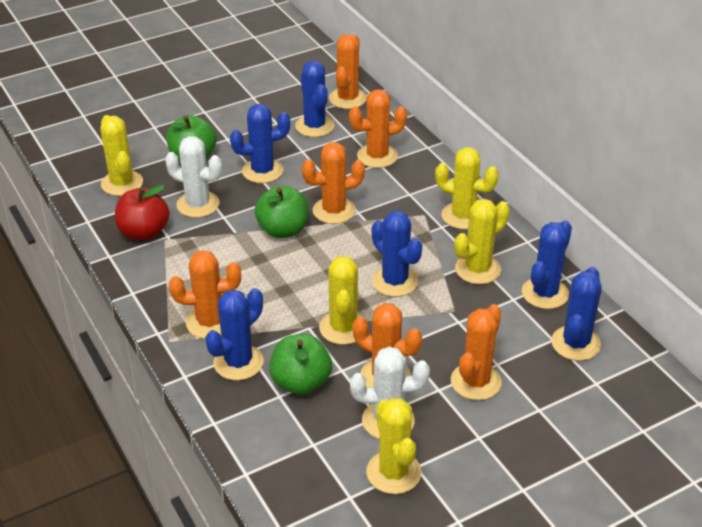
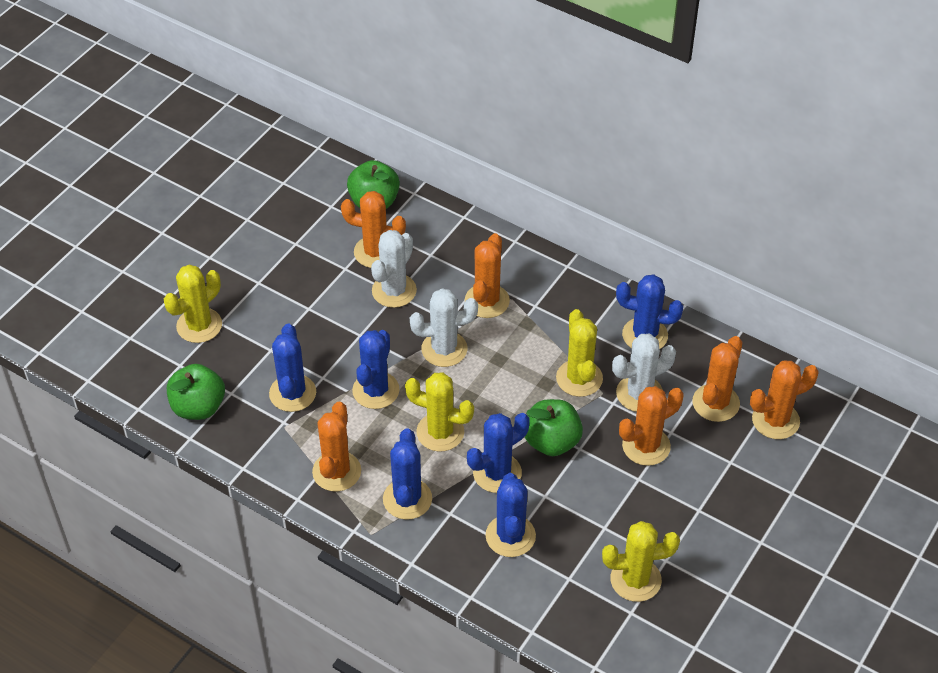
red apple: [115,185,170,240] = 1 -> none = 0
white cactus: [165,136,222,218] [350,346,430,439] = 2 -> [371,230,417,308] [410,288,478,367] [612,334,676,412] = 3
yellow cactus: [100,115,143,196] [319,256,365,345] [366,398,421,494] [435,147,499,229] [454,199,510,284] = 5 -> [164,265,222,343] [405,372,474,452] [556,309,603,397] [602,521,680,602] = 4

